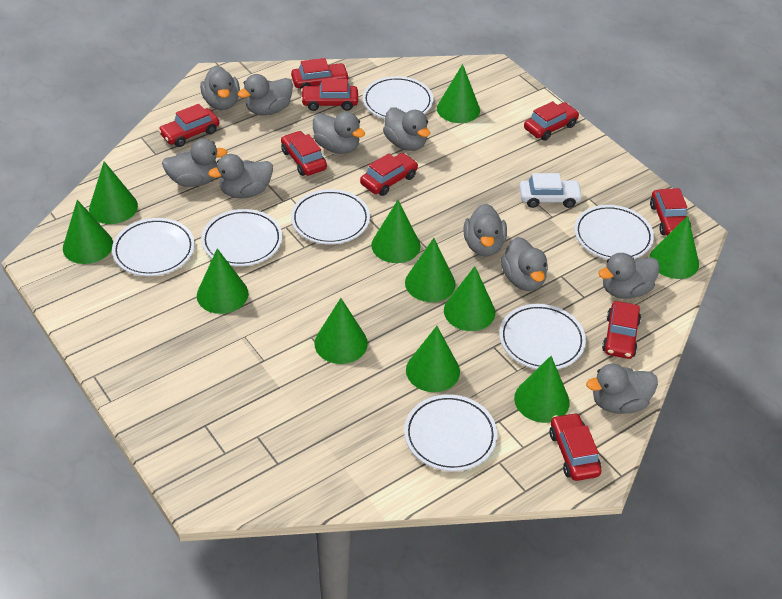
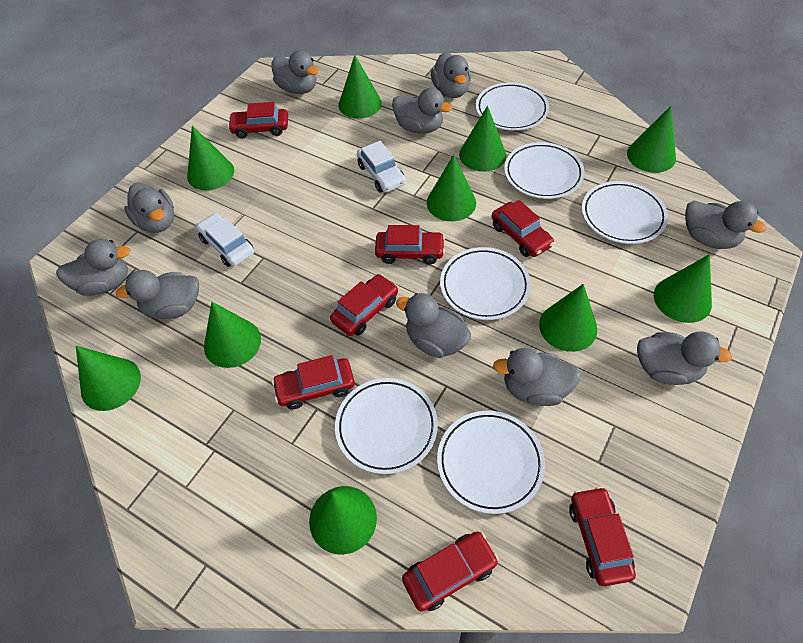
green cone: [63,200,113,264] [89,161,138,224] [197,248,249,314] [314,298,368,364] [371,200,421,263] [405,238,456,302] [406,326,460,392] [437,64,480,123] [444,266,495,331] [514,356,570,423] [650,216,699,279] = 11 -> [76,346,141,411] [187,126,234,190] [204,302,261,368] [309,486,377,555] [339,55,382,119] [427,155,476,221] [459,106,506,172] [539,284,597,352] [627,106,676,173] [654,254,712,323] = 10
red car: [158,104,219,147] [281,131,327,176] [291,58,349,89] [301,79,358,111] [360,153,418,196] [524,101,579,141] [549,412,601,481] [602,301,641,359] [650,188,691,236] = 9 -> [228,102,288,138] [272,355,355,409] [330,274,398,336] [375,225,445,264] [402,531,499,611] [491,200,554,257] [569,486,636,586] = 7
white car: [519,173,583,208] = 1 -> [196,213,254,267] [357,141,406,192] = 2
white plate: [112,218,195,276] [201,209,282,266] [291,189,370,244] [363,76,433,119] [404,394,497,471] [499,304,586,369] [574,205,654,259] = 7 -> [335,378,438,474] [437,411,545,514] [440,247,531,320] [476,82,549,131] [504,142,585,199] [582,181,668,244] = 6

